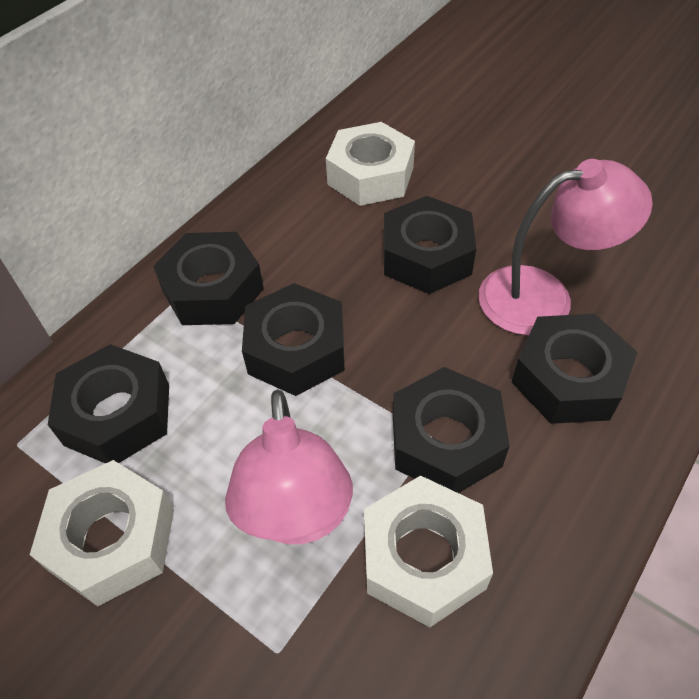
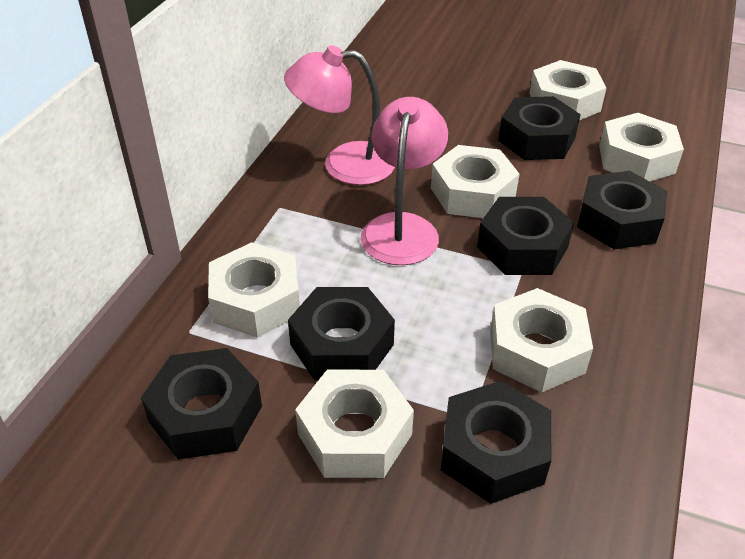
white nut: [30,460,174,606] [326,122,415,206] [364,475,493,627] = 3 -> [208,242,300,338] [295,369,414,478] [431,145,519,218] [490,288,593,393] [529,60,606,121] [599,113,684,182] = 6

